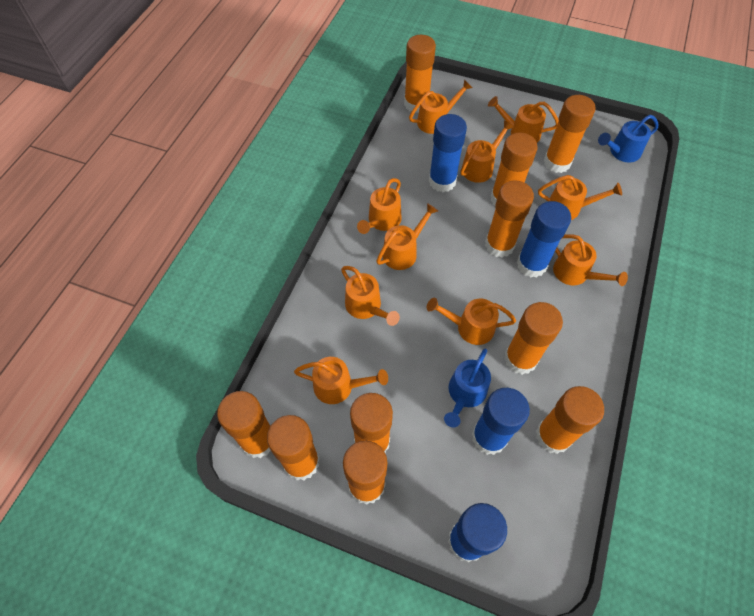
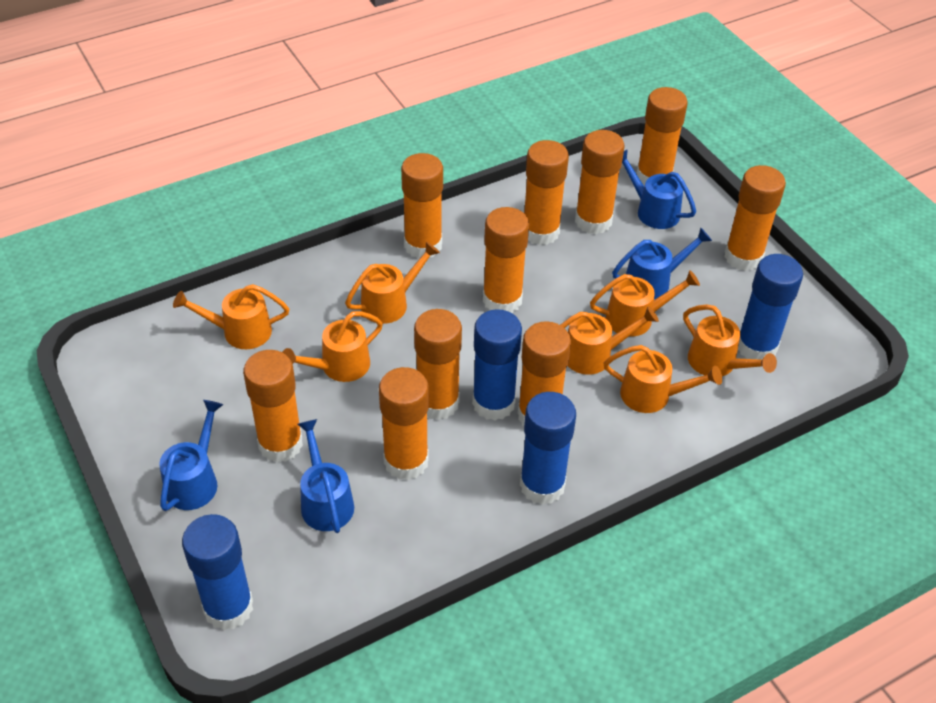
blue watering can: [444,348,491,428] [598,115,658,163] = 2 -> [159,400,223,511] [298,419,354,533] [612,228,712,299] [622,149,696,229] = 4
orange watering can: [294,357,388,404] [341,266,400,326] [357,178,402,234] [376,203,438,270] [409,79,472,134] [427,298,516,345] [460,120,514,183] [488,96,559,142] [538,175,622,220] [553,234,628,286] = 10 -> [173,284,289,349] [282,311,383,382] [345,241,440,324] [561,306,659,375] [590,270,700,337] [603,345,722,413] [683,304,777,376] = 7

